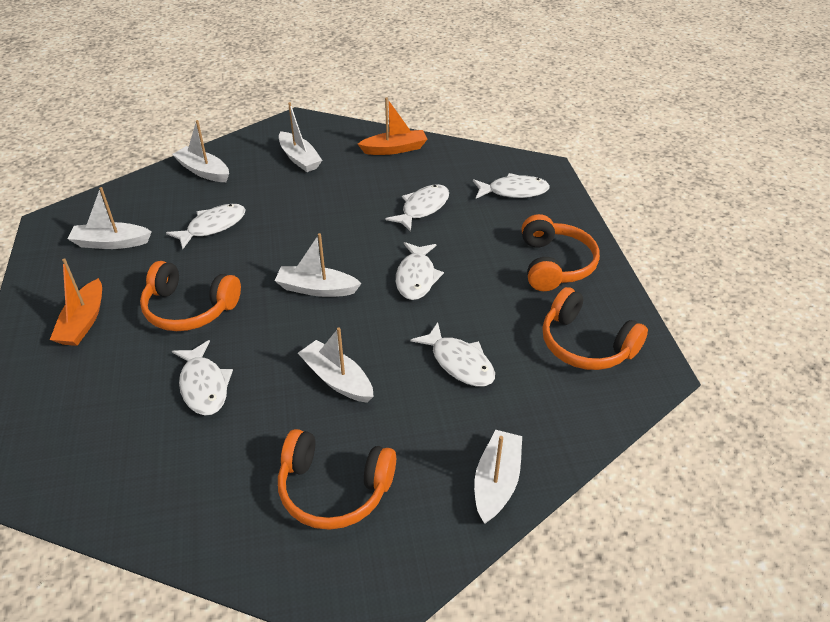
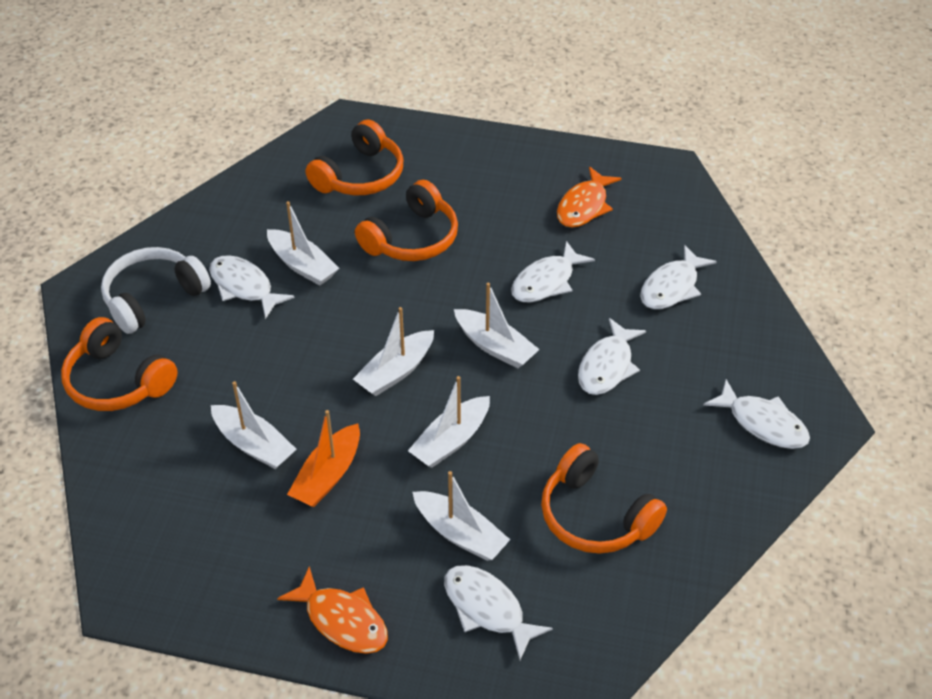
orange boat: [50,258,102,346] [358,97,427,155] = 2 -> [287,410,360,507] = 1
orange fish: none = 0 -> [277,567,388,654] [557,167,622,228] = 2
white headphones: none = 0 -> [101,247,211,334] = 1

